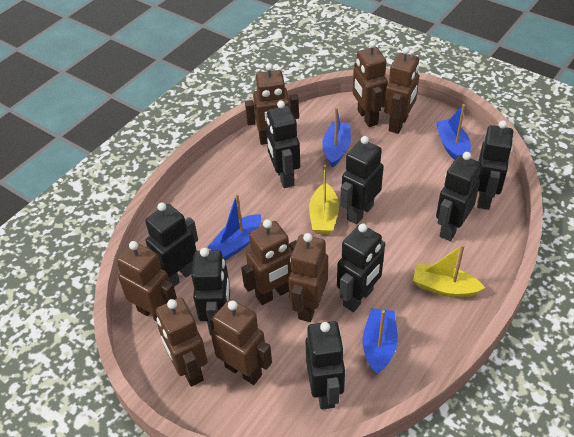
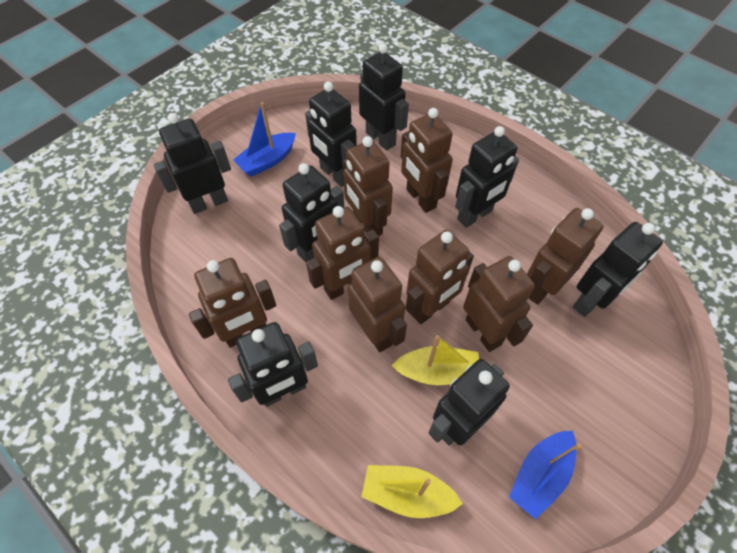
blue boat: [208,194,261,260] [322,107,351,167] [362,308,398,375] [436,104,471,160] = 4 -> [233,102,296,177] [509,431,582,520] = 2

